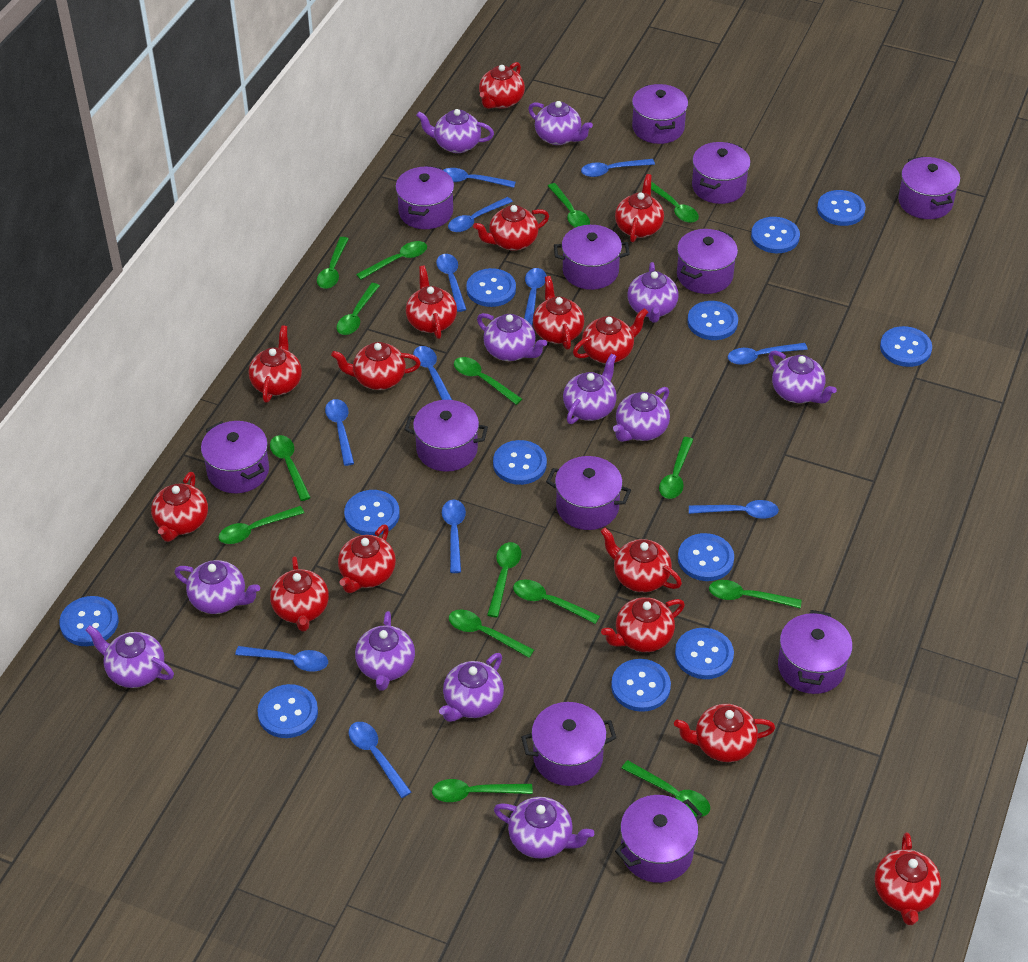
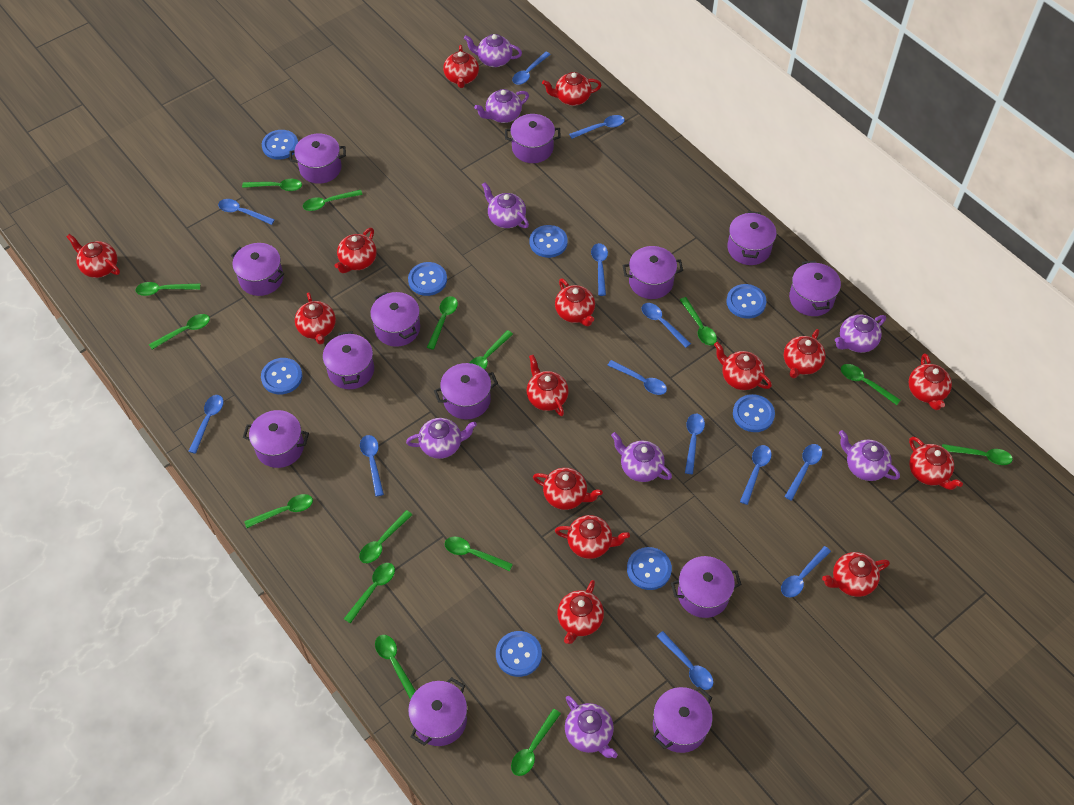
blue button: [59,596,119,646] [257,684,318,738] [344,490,400,536] [466,268,516,307] [493,440,547,485] [611,659,671,712] [675,628,734,679] [678,533,734,581] [687,301,738,340] [751,217,800,253] [817,190,866,226] [880,326,932,367] = 12 -> [261,358,303,394] [262,130,298,160] [408,262,447,296] [496,631,542,677] [530,225,568,258] [627,547,672,590] [726,284,766,319] [733,394,775,432] = 8
blue spoon: [235,646,328,672] [325,399,354,466] [349,722,411,798] [413,346,452,400] [436,254,467,312] [442,500,466,573] [443,168,516,188] [448,197,513,232] [524,268,547,325] [581,159,655,177] [689,500,779,519] [727,343,808,365] = 12 -> [188,395,224,454] [218,199,275,225] [360,435,384,496] [512,52,551,85] [569,115,625,139] [591,243,608,296] [607,360,667,395] [642,303,691,348] [656,631,714,690] [685,414,705,474] [740,445,772,505] [781,546,831,597] [785,444,822,501] = 13
purple pot: [201,421,269,493] [395,166,454,229] [405,400,488,472] [521,702,616,786] [546,456,631,530] [554,225,630,290] [615,795,702,883] [632,84,688,144] [677,229,738,294] [692,142,751,204] [778,610,853,694] [898,156,960,219] = 12 -> [231,243,284,296] [243,410,309,468] [289,134,346,184] [323,331,374,389] [370,291,420,347] [408,677,467,746] [434,363,498,420] [505,114,561,163] [622,246,683,299] [652,687,713,753] [671,556,742,618] [727,211,777,265] [789,261,841,316] = 13
purple teapot: [86,625,174,688] [174,560,260,614] [355,611,415,691] [416,109,494,153] [439,653,504,722] [477,313,547,361] [494,797,594,859] [528,101,593,145] [563,353,617,424] [613,387,670,442] [627,262,679,322] [769,351,837,404] = 12 -> [406,418,477,459] [464,34,522,67] [474,89,529,123] [482,182,529,228] [565,696,618,758] [611,432,672,482] [835,314,886,353] [839,430,900,481] = 8

